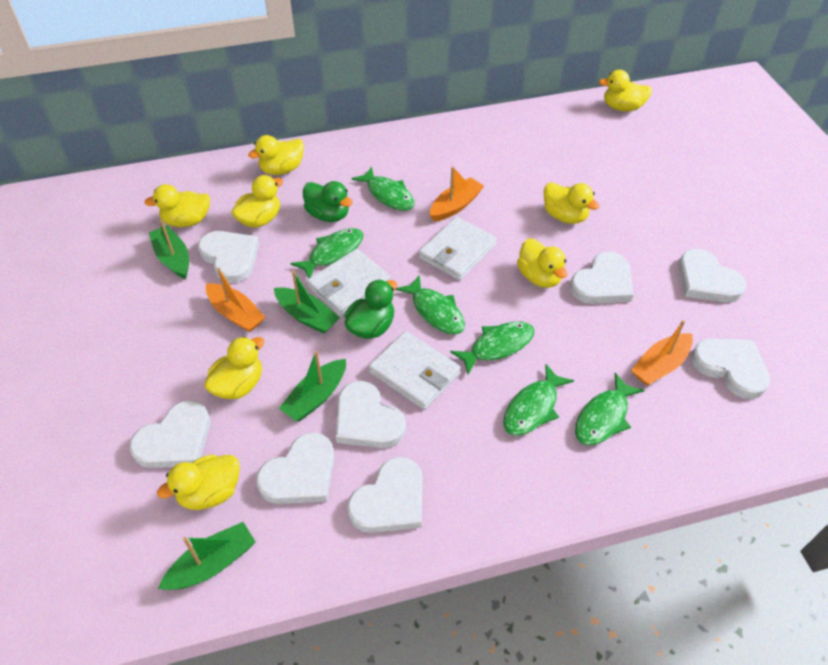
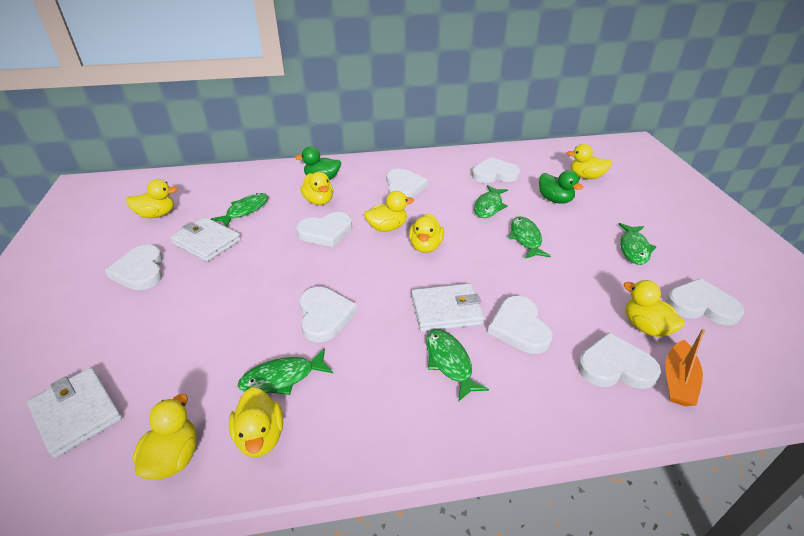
green boat: [149,220,189,279] [158,522,256,590] [274,270,340,334] [279,351,346,421] = 4 -> none = 0
orange boat: [206,268,266,332] [430,166,484,221] [631,320,693,386] = 3 -> [666,329,705,406] = 1

